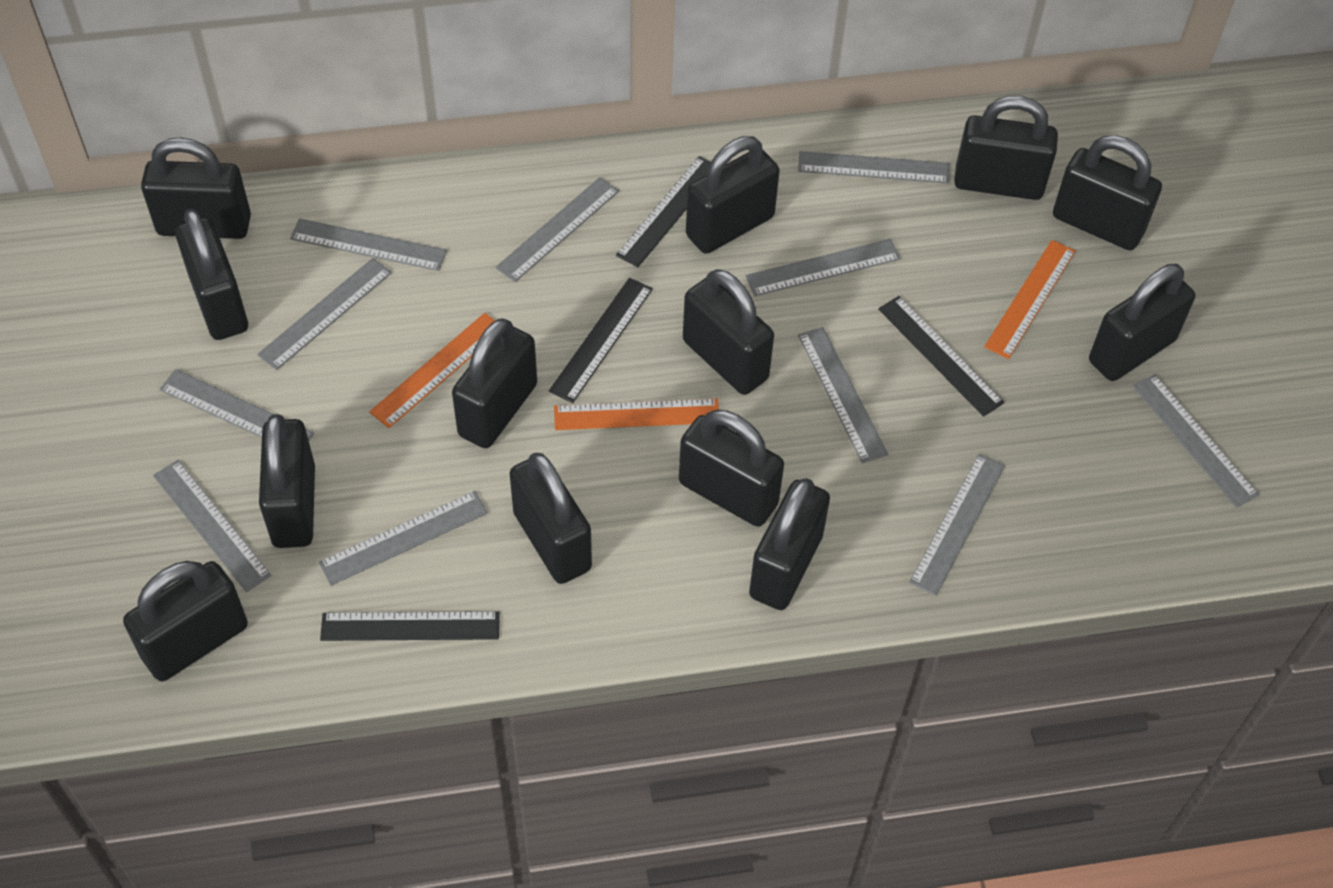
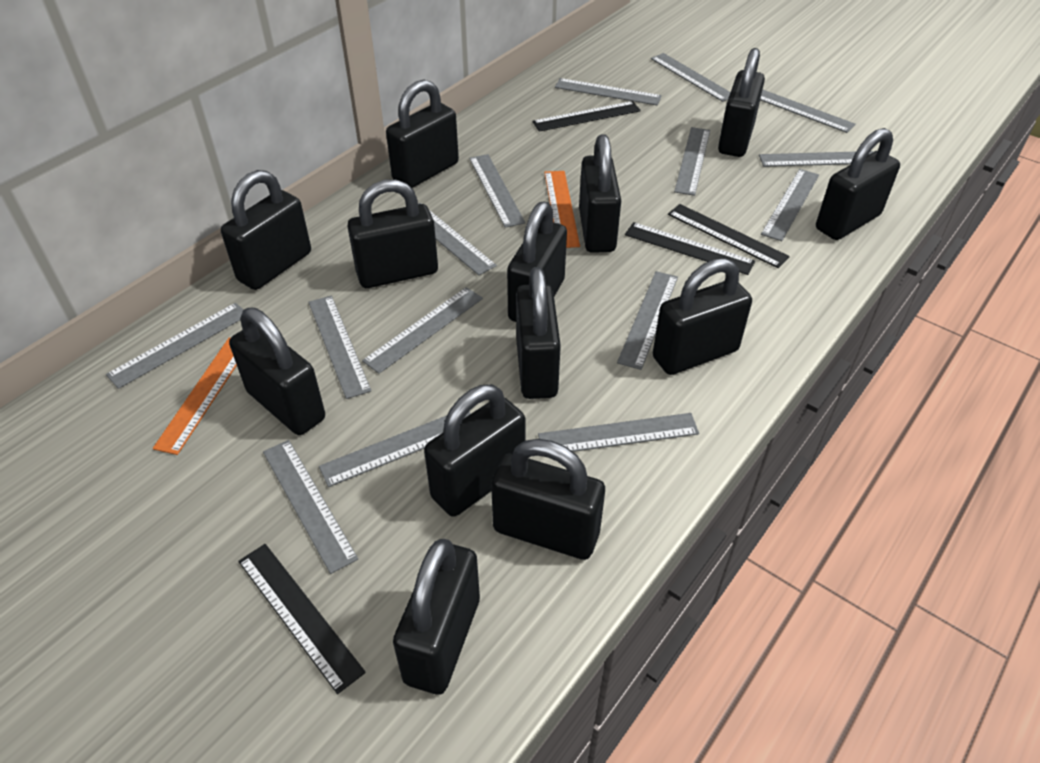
grey ruler: [153,460,272,592] [159,369,314,440] [257,258,392,370] [290,218,447,271] [319,491,488,586] [496,177,619,282] [746,239,901,296] [798,151,949,183] [798,327,888,463] [909,454,1005,596] [1133,374,1259,508] = 11 -> [106,303,243,389] [263,440,358,574] [309,296,371,399] [319,411,471,487] [362,287,483,374] [419,203,497,275] [469,154,525,228] [538,413,699,452] [555,78,662,106] [617,271,678,370] [651,53,730,102] [674,127,710,196] [759,151,873,167] [760,90,856,133] [761,169,819,241] = 15
orange ruler: [369,313,495,428] [554,399,719,430] [984,240,1076,359] = 3 -> [153,338,237,455] [544,171,580,248] = 2

